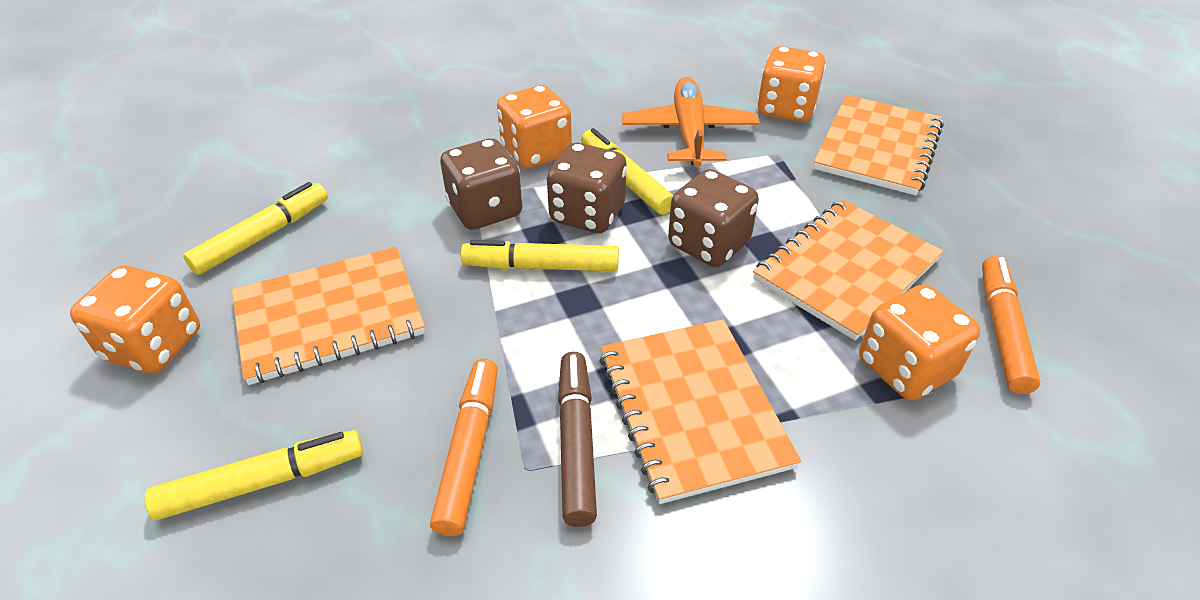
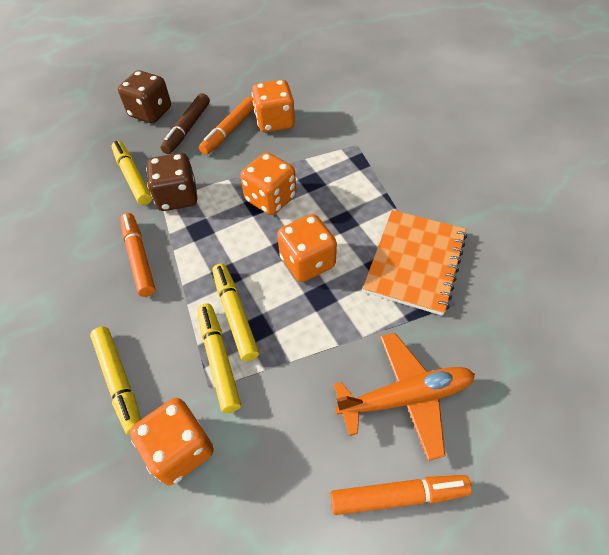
brown dice: [440,138,522,230] [547,143,627,233] [668,169,759,267] = 3 -> [118,70,171,123] [146,153,197,211] = 2
orange marker: [430,359,498,536] [982,256,1041,394] = 2 -> [120,213,155,297] [199,97,254,155] [330,475,472,515] = 3
orange notebook: [232,247,425,385] [600,319,801,504] [753,199,944,341] [813,95,944,195] = 4 -> [363,210,467,316] = 1

